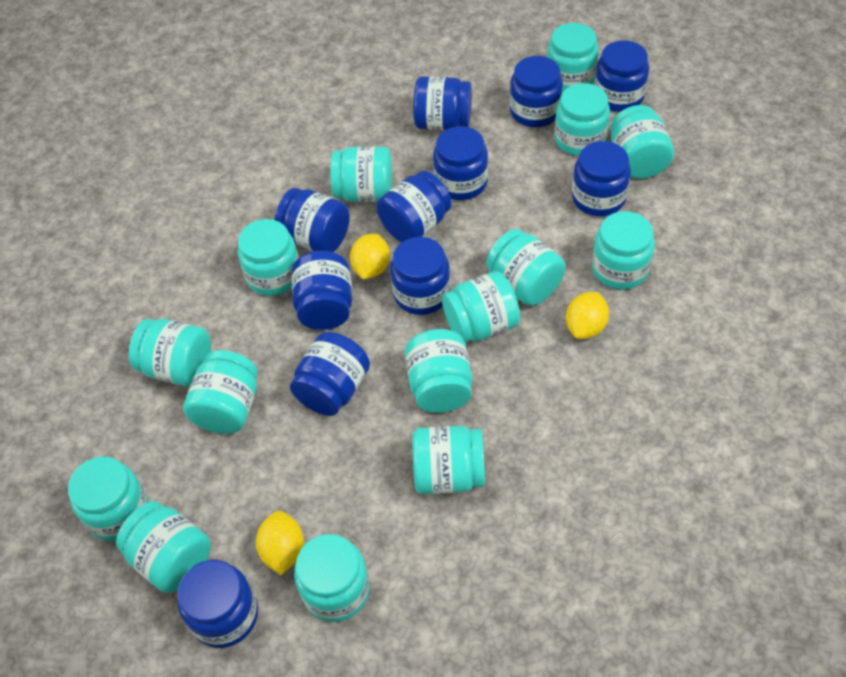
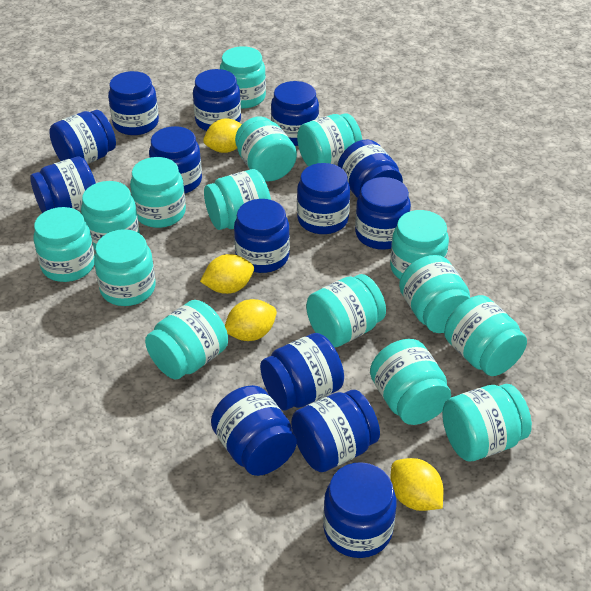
blue jar: [177,560,258,648] [275,188,350,252] [290,332,370,416] [292,251,352,330] [377,171,452,242] [390,237,451,315] [413,76,472,130] [433,126,488,200] [510,56,563,127] [572,141,631,216] [595,41,649,112] = 11 -> [30,156,96,213] [49,110,116,164] [108,71,159,135] [149,126,202,194] [193,69,241,131] [211,385,297,476] [234,199,290,273] [260,333,344,410] [271,81,319,146] [291,390,380,472] [297,163,350,234] [323,462,397,558] [338,139,403,198] [355,177,411,250] = 14
yellow lemon: [256,511,304,575] [350,233,390,279] [566,292,609,339] = 3 -> [200,254,254,294] [203,118,242,153] [225,299,277,341] [390,458,443,511] = 4

